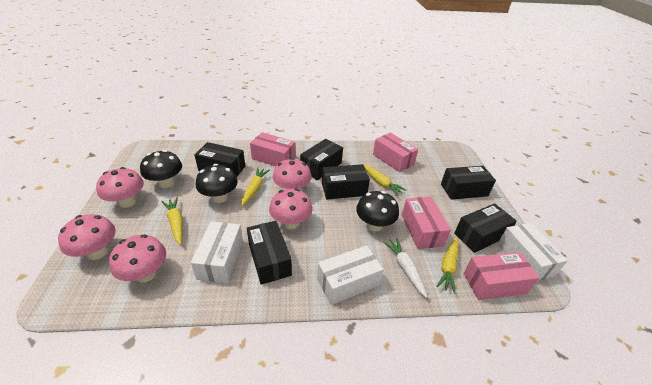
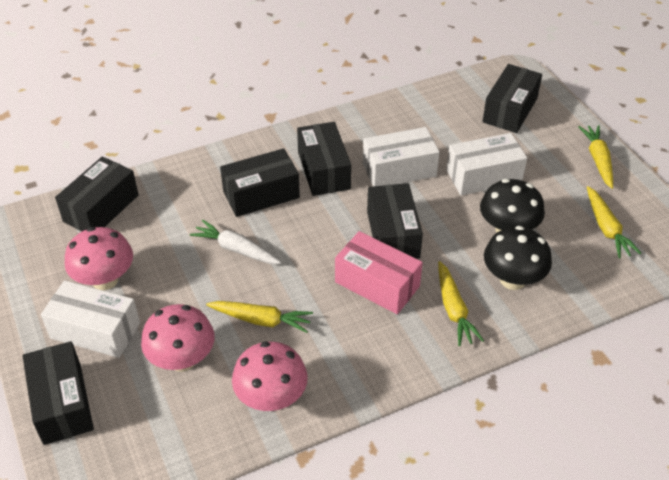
black mushroom: [140,150,182,188] [196,164,238,203] [356,191,399,231] = 3 -> [480,179,545,233] [484,226,552,290] = 2
pink box: [250,132,295,166] [373,133,418,172] [402,197,451,249] [463,252,539,300] = 4 -> [335,231,423,314] = 1
pink mushroom: [58,214,116,260] [96,167,144,208] [109,234,166,283] [269,188,312,229] [273,158,312,189] = 5 -> [65,227,133,290] [141,304,215,372] [232,342,308,411] = 3

